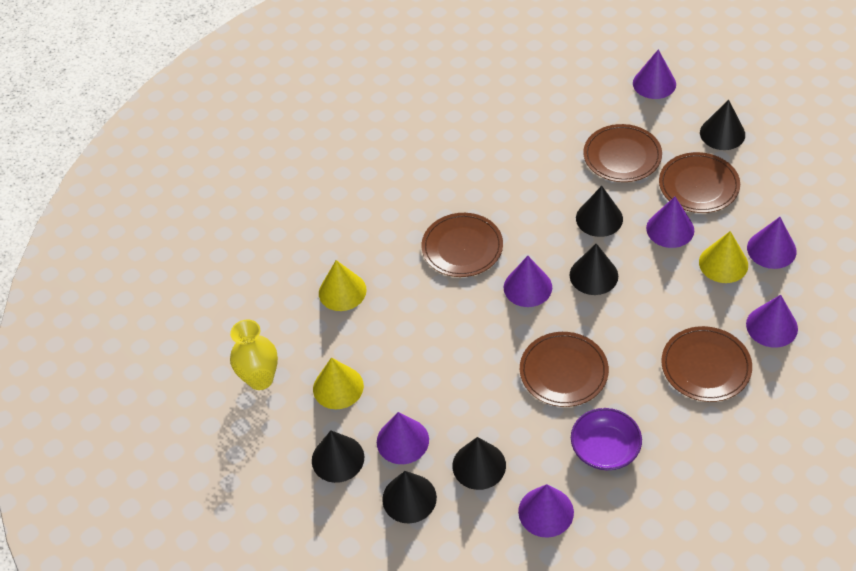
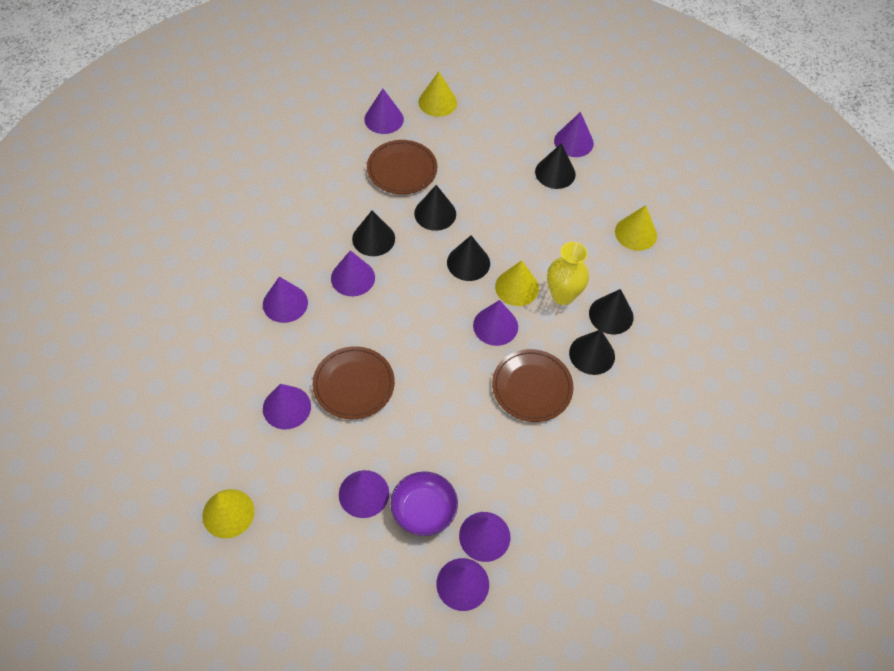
brown plate: [422,213,503,277] [520,332,609,407] [583,124,662,182] [659,152,740,213] [661,326,752,402] = 5 -> [313,346,395,419] [367,140,437,194] [492,349,574,422] = 3
purple cone: [377,412,429,464] [504,256,552,307] [518,484,574,538] [633,49,676,99] [646,197,694,248] [746,295,798,348] [747,217,797,269] = 7 -> [263,277,308,323] [263,384,311,429] [331,250,375,296] [339,470,389,518] [364,89,404,134] [436,558,489,611] [459,512,510,562] [473,300,518,346] [554,112,594,157] = 9
yellow cone: [313,357,364,409] [319,260,367,311] [699,231,748,283] = 3 -> [202,489,254,538] [418,71,457,117] [495,261,539,306] [615,205,657,251] = 4

